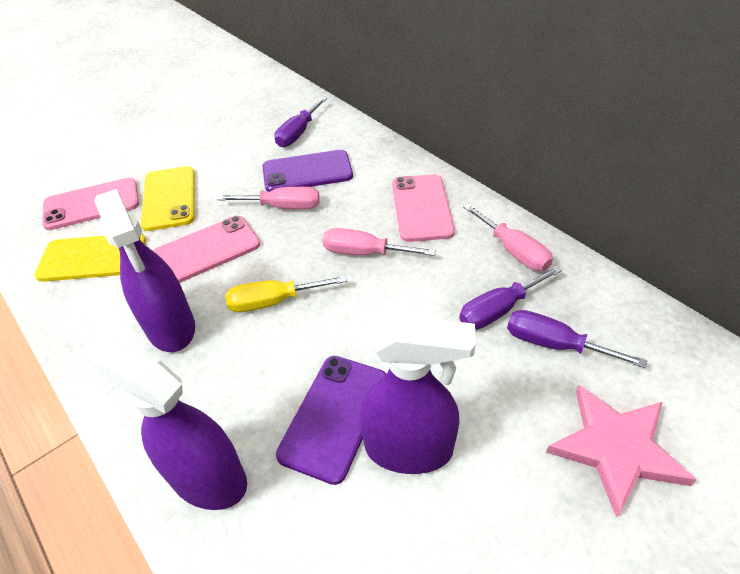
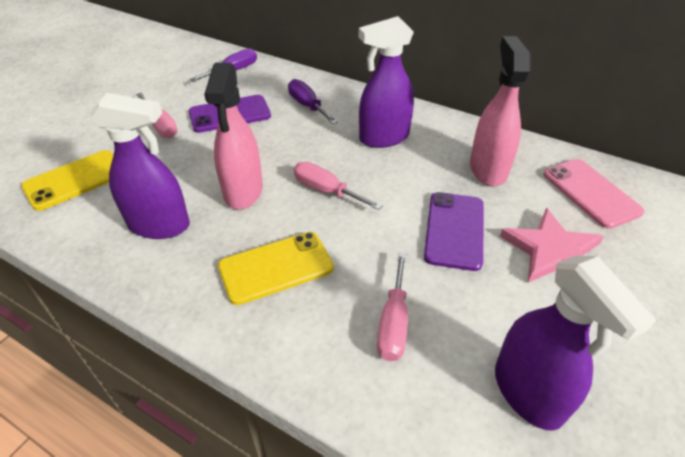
pink phone: [42,178,139,230] [153,216,260,283] [392,174,455,242] = 3 -> [543,159,644,229] = 1
pink spray bottle: none = 0 -> [204,63,263,209] [470,36,531,186] = 2
purple screwdriver: [274,97,327,147] [459,266,562,330] [507,310,647,368] = 3 -> [189,48,257,82] [288,79,338,124] = 2
yellow screwdriver: [225,275,347,312] = 1 -> none = 0

